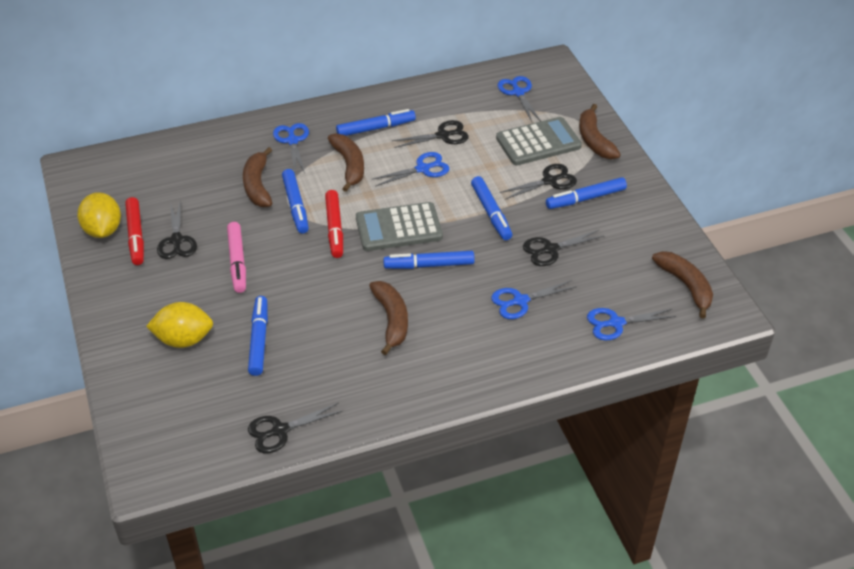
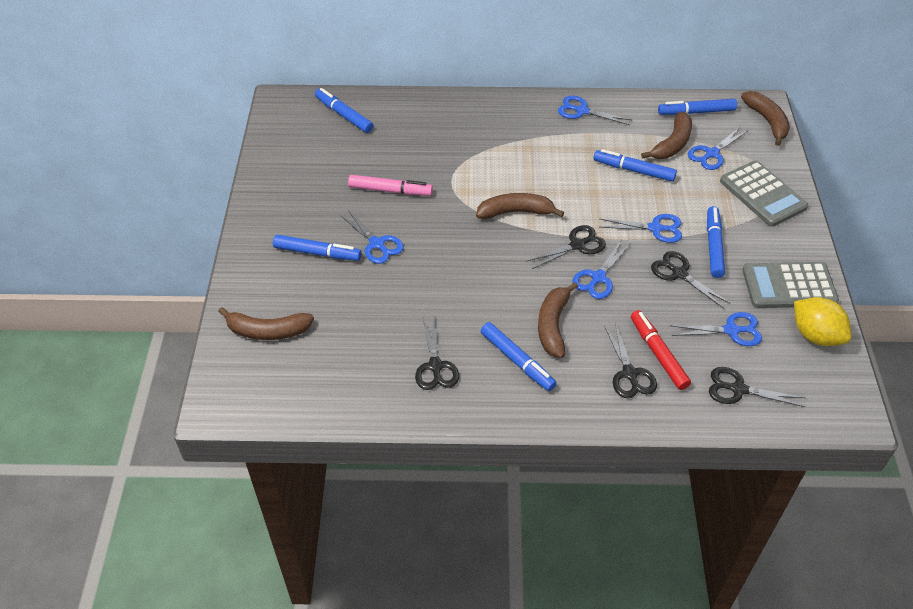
blue scissors: [273,123,309,173] [371,152,449,187] [491,280,577,319] [498,76,541,122] [587,308,677,341] = 5 -> [339,210,404,264] [558,96,632,125] [572,239,631,299] [600,214,682,243] [670,312,762,346] [688,127,747,170] = 6
red marker: [125,197,144,265] [325,190,343,258] = 2 -> [631,310,691,390] = 1
yellow lemon: [77,192,121,238] [146,302,213,348] = 2 -> [794,297,852,346] = 1

